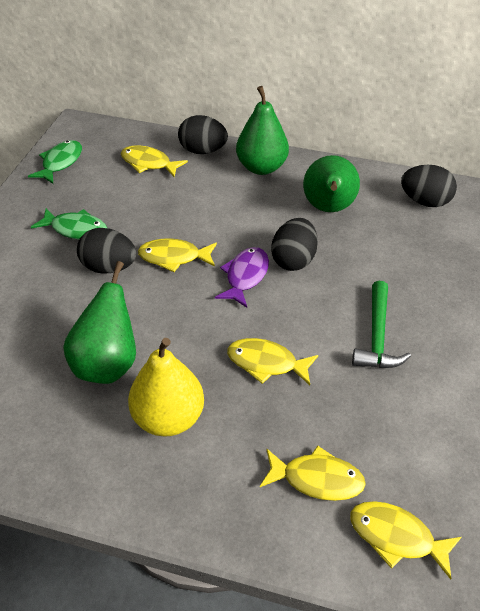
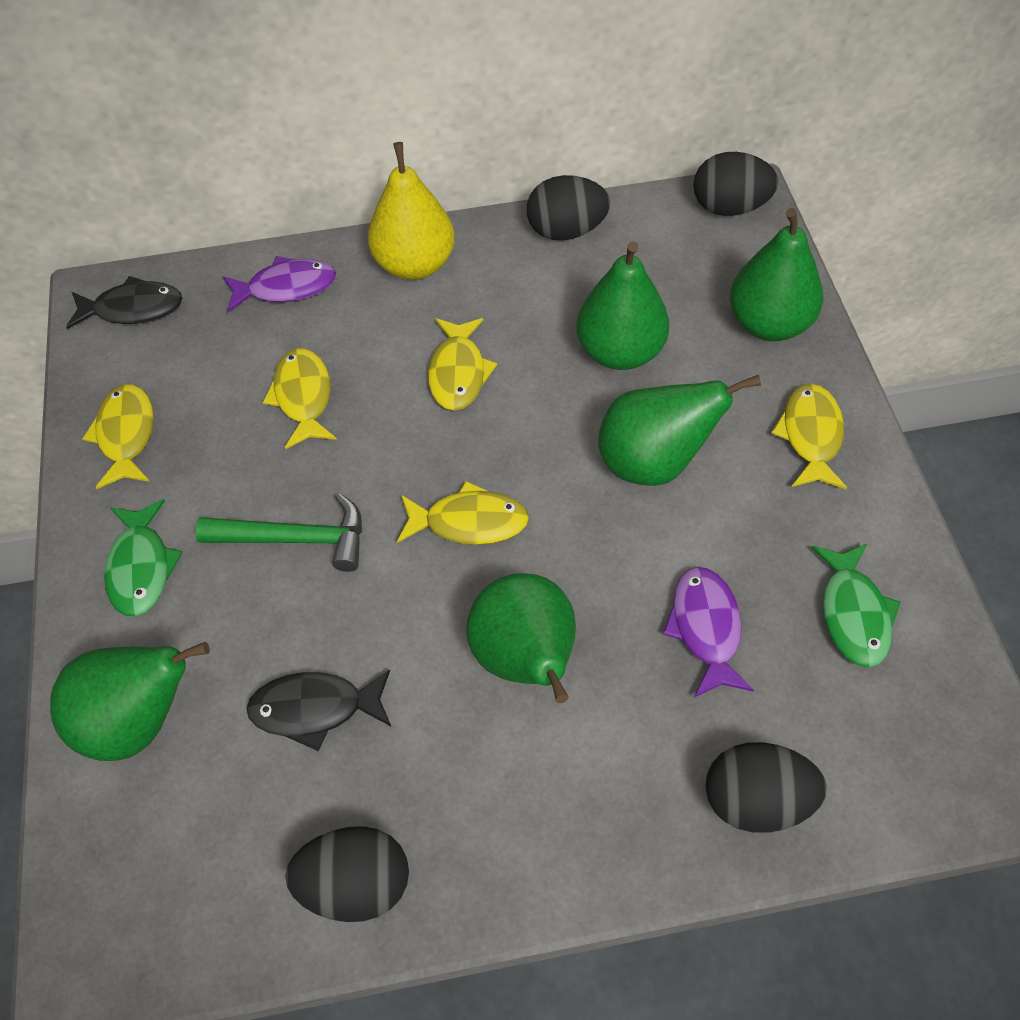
black fish: none = 0 -> [66,276,183,329] [246,669,391,751] = 2
green pear: [63,261,136,384] [236,86,289,175] [303,155,360,212] = 3 -> [50,641,210,761] [466,573,576,703] [576,241,669,370] [598,375,761,486] [730,208,823,341] = 5
purple fish: [215,247,269,307] = 1 -> [222,256,336,313] [663,567,754,697] = 2

